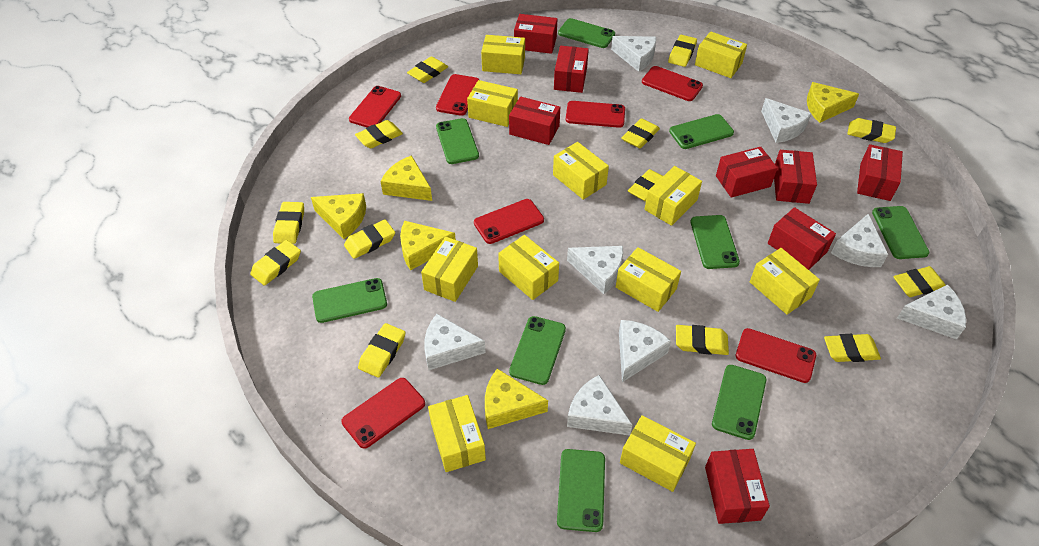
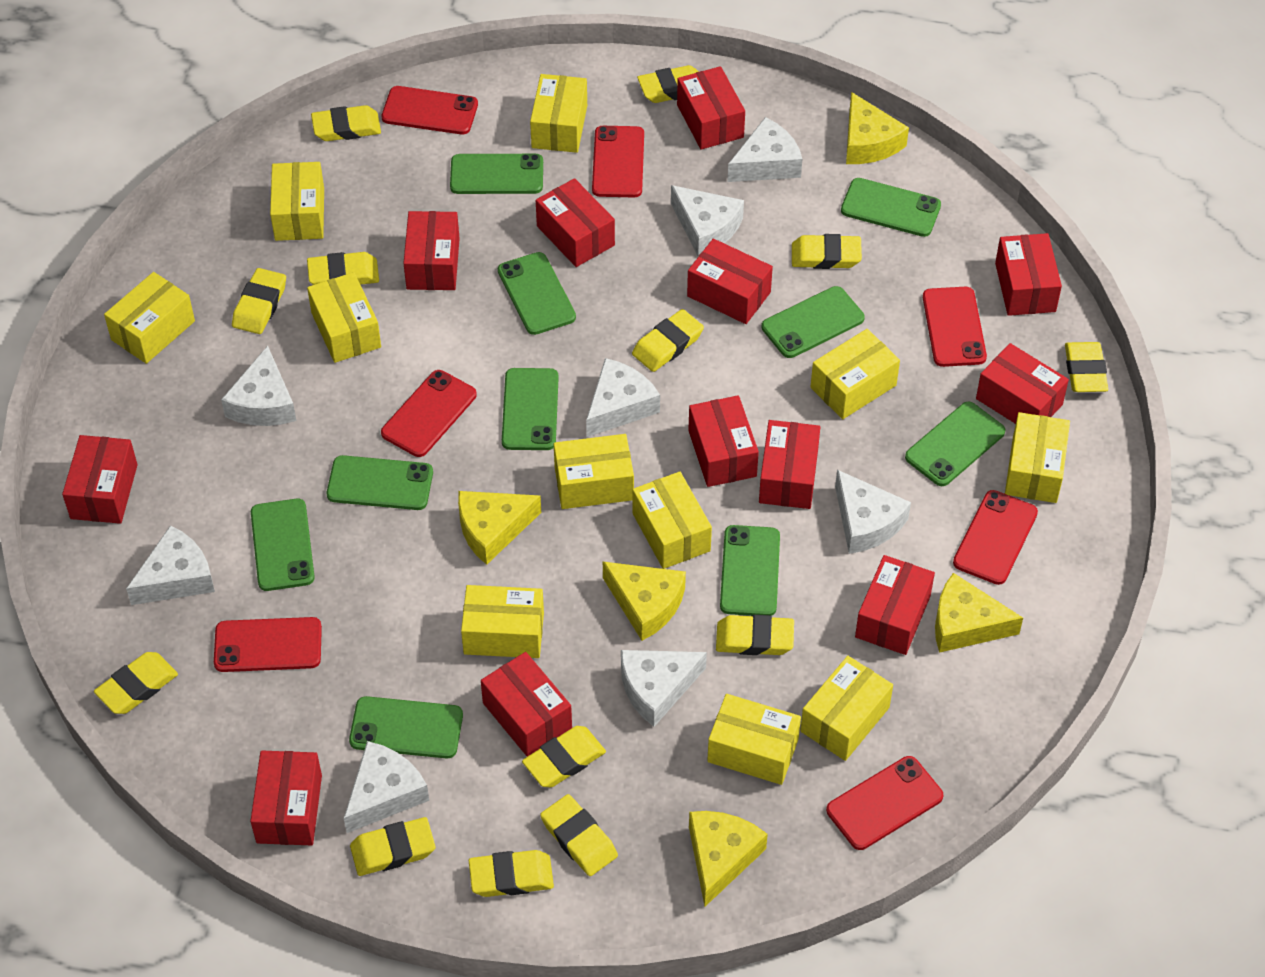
green phone: [312,278,387,323] [436,118,479,164] [509,316,566,385] [557,449,605,532] [558,18,615,48] [669,114,734,149] [691,215,740,269] [712,365,766,440] [872,206,930,259] = 9 -> [251,499,315,591] [327,455,433,510] [349,696,463,759] [450,154,543,194] [498,252,576,335] [502,368,559,450] [720,525,780,616] [762,286,865,358] [841,178,941,237] [905,402,1005,486] = 10
red box: [509,97,560,145] [514,14,557,54] [554,46,589,93] [705,449,770,524] [716,147,777,198] [768,207,836,270] [774,150,817,204] [857,144,903,201] = 8 -> [62,435,138,524] [250,751,322,846] [403,211,460,290] [481,652,572,757] [536,178,615,267] [677,66,745,150] [687,239,773,324] [688,395,759,487] [759,420,820,509] [855,555,935,655] [976,343,1069,424] [995,233,1062,316] = 12

